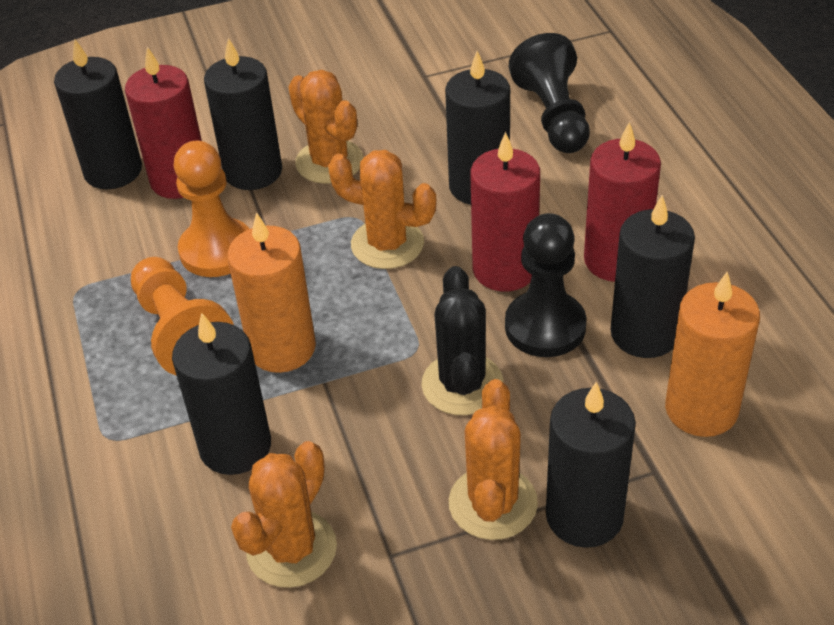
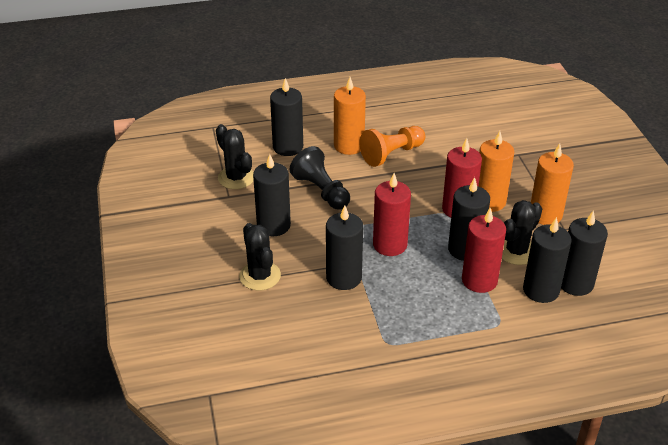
black cactus: [421,266,503,415] = 1 -> [216,124,254,189] [239,223,281,290] [502,200,542,265] = 3
black pawn: [505,213,587,357] [509,33,590,153] = 2 -> [290,146,350,210] = 1
orange cactus: [231,441,337,588] [288,70,363,184] [328,150,437,269] [449,379,538,540] = 4 -> none = 0
orange candle: [227,212,316,373] [665,272,760,437] = 2 -> [334,77,366,155] [479,131,514,212] [531,143,574,225] = 3
orange pawn: [131,257,234,376] [174,141,249,277] = 2 -> [360,126,425,167] = 1

